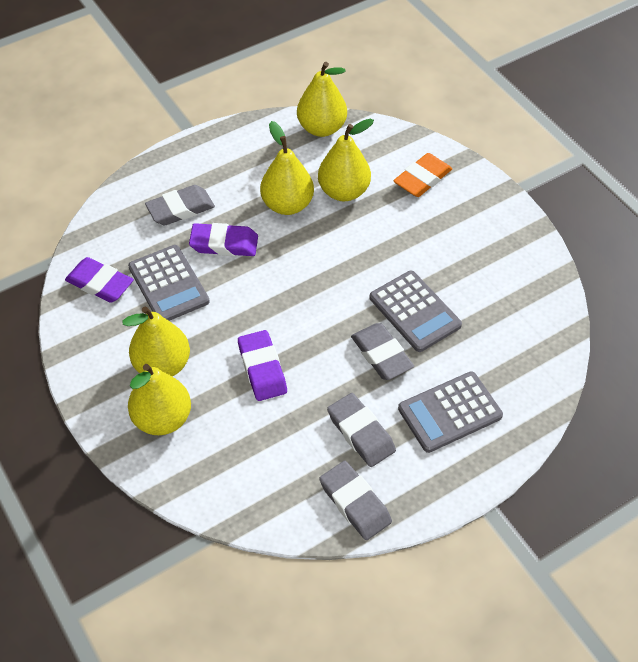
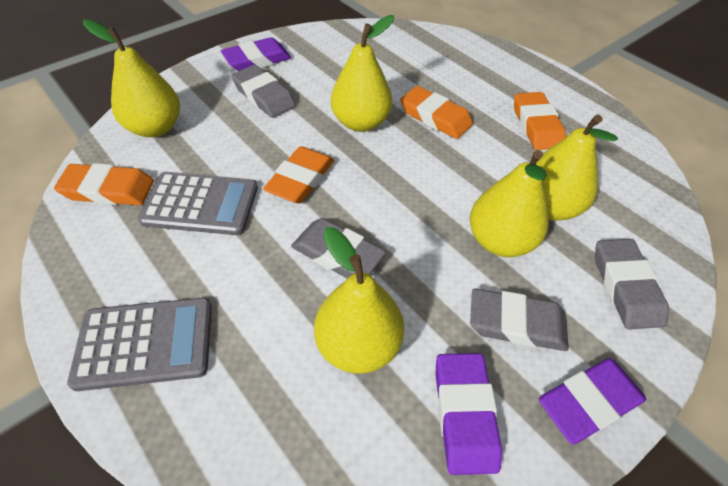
grey calculator: [128,245,210,321] [370,271,462,352] [398,372,503,453] = 3 -> [67,298,212,391] [138,172,258,235] = 2
orange eraser: [394,153,452,197] = 1 -> [54,163,154,205] [263,146,334,204] [400,86,473,139] [514,92,566,150] = 4

